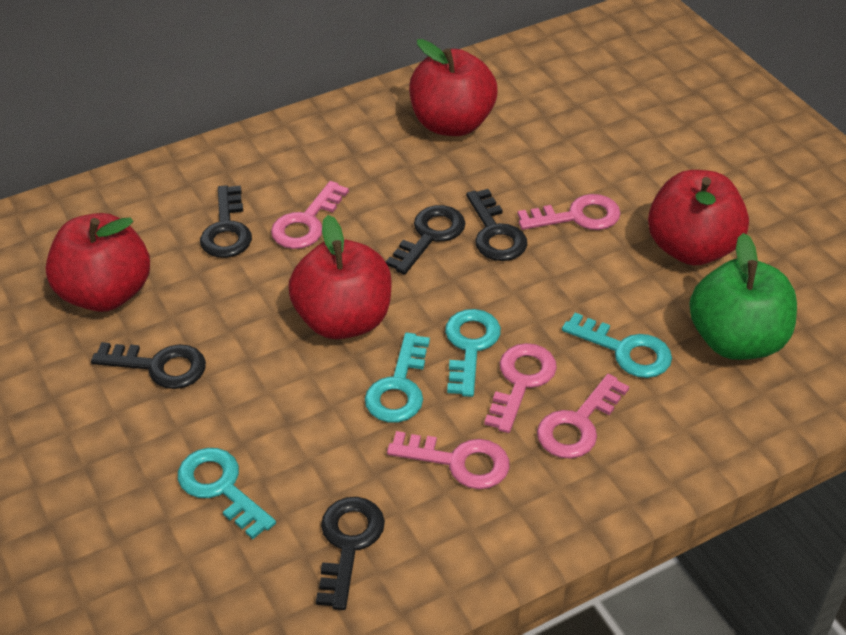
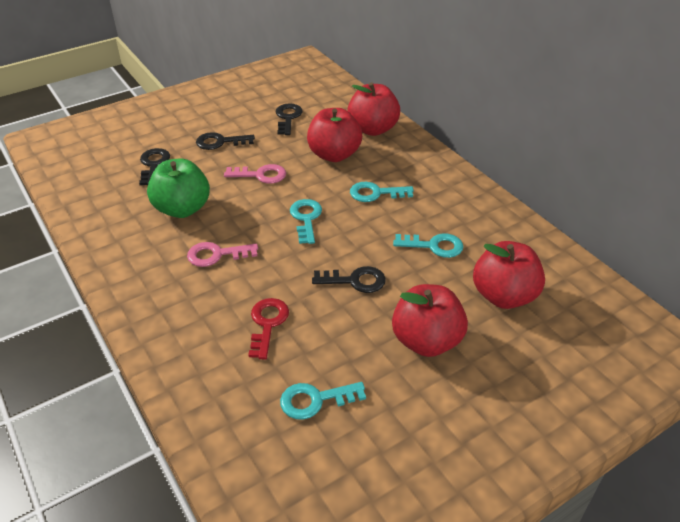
black key: [91,342,206,389] [200,185,252,258] [316,497,385,610] [386,205,465,274] [466,189,528,261] = 5 -> [139,148,170,185] [196,132,255,150] [276,103,303,135] [312,266,386,293] = 4
pink key: [271,181,349,249] [387,431,510,489] [484,343,557,433] [518,194,621,230] [537,374,629,459] = 5 -> [187,242,258,267] [224,164,286,184] = 2
red key: none = 0 -> [248,298,289,360] = 1

